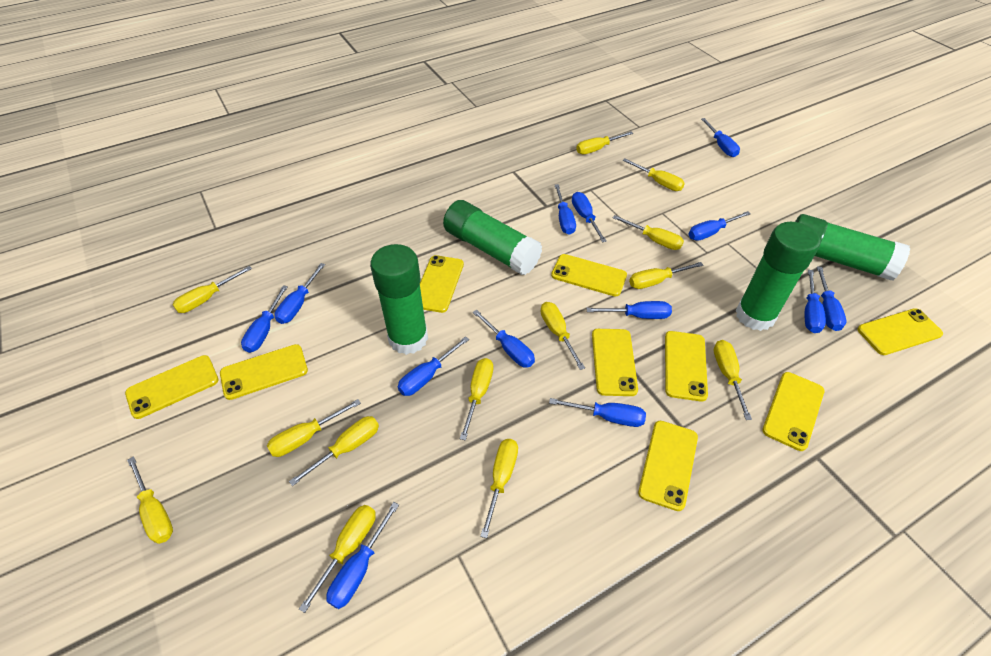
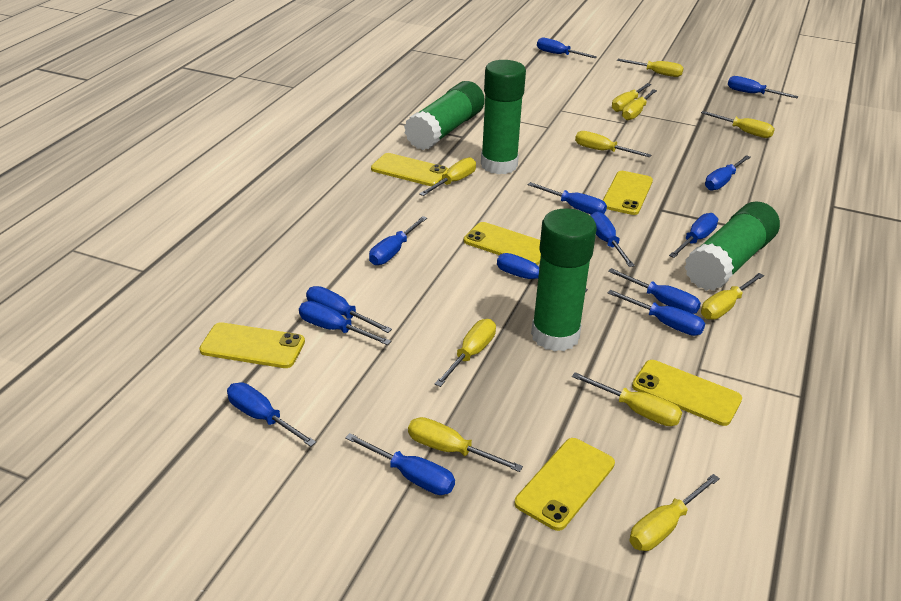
blue screwdriver: [241,286,288,353] [275,263,325,324] [326,502,399,609] [398,336,469,396] [473,310,535,368] [549,398,646,427] [555,184,576,235] [572,192,607,242] [586,301,672,319] [688,211,751,241] [701,118,740,157] [805,270,826,333] [817,267,846,331] = 13 -> [227,382,316,447] [299,301,391,345] [306,286,392,333] [345,433,455,495] [369,216,427,265] [497,253,588,293] [528,182,607,214] [537,38,597,58] [590,212,635,267] [608,268,701,314] [608,290,705,336] [669,213,718,258] [705,155,751,191] [728,76,799,98] = 14
yellow phone: [125,355,218,419] [220,344,308,400] [420,255,464,313] [551,254,627,297] [592,329,638,396] [638,421,698,511] [665,331,708,402] [762,372,824,451] [857,308,943,355] = 9 -> [199,322,305,368] [371,153,448,186] [464,222,541,265] [515,438,615,531] [603,171,653,215] [632,360,742,426] = 6
yellow screwdriver: [127,456,173,544] [172,266,252,313] [267,399,361,457] [289,416,379,486] [299,505,376,613] [460,358,493,441] [480,439,518,538] [541,302,585,370] [576,132,633,154] [613,215,684,250] [623,159,685,191] [629,262,703,289] [714,340,752,420] = 13 -> [408,417,523,472] [419,157,476,196] [435,319,496,387] [572,372,682,426] [575,131,651,157] [612,83,651,112] [617,59,684,77] [622,89,657,120] [630,474,720,551] [701,111,775,138] [701,273,764,320] = 11

